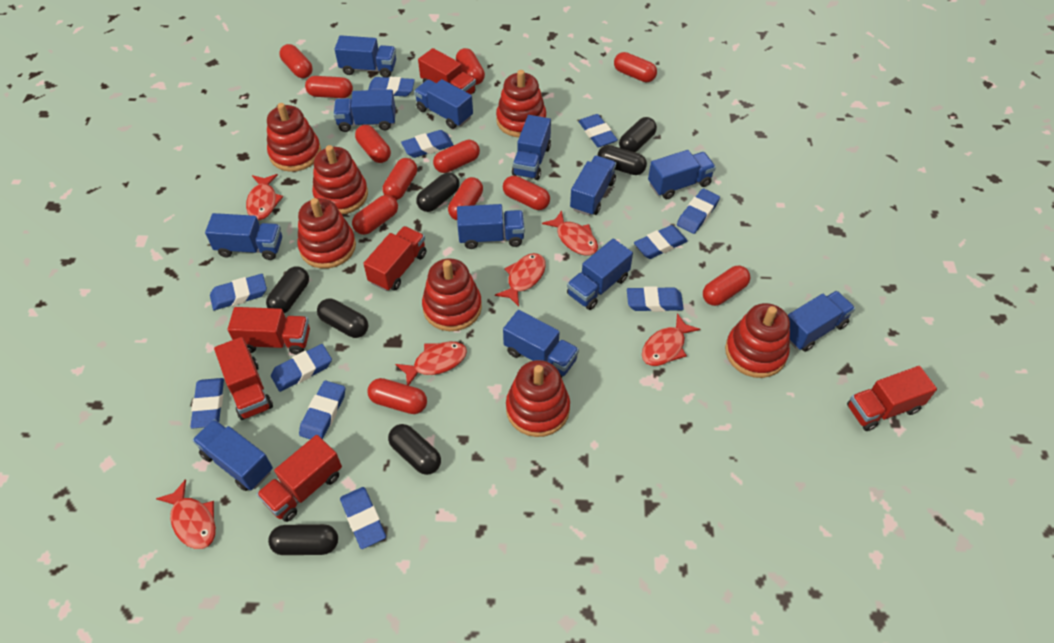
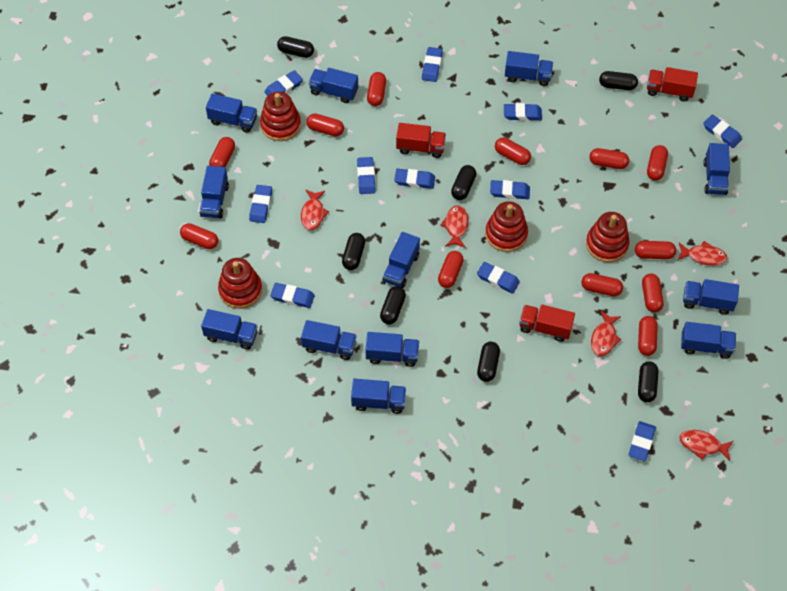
red fish: [156,479,216,549] [246,174,283,220] [395,341,467,386] [495,253,546,307] [542,210,598,255] [642,313,700,366] = 6 -> [301,189,329,230] [441,205,469,248] [591,311,622,356] [677,241,727,266] [680,430,733,461] = 5
red stacking toy: [267,103,321,172] [297,198,356,269] [312,145,368,214] [422,258,482,331] [496,70,546,137] [506,360,570,437] [725,303,790,378] = 7 -> [218,258,262,309] [260,92,301,141] [485,201,528,252] [586,212,630,262] = 4
red truck: [214,337,273,420] [228,307,310,355] [257,435,342,522] [363,226,426,291] [418,48,476,94] [847,366,937,431] = 6 -> [396,123,446,158] [519,305,575,342] [647,67,698,101] = 3

